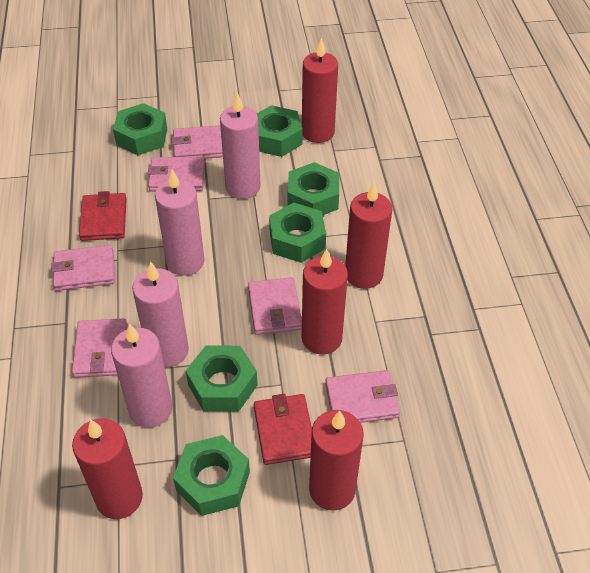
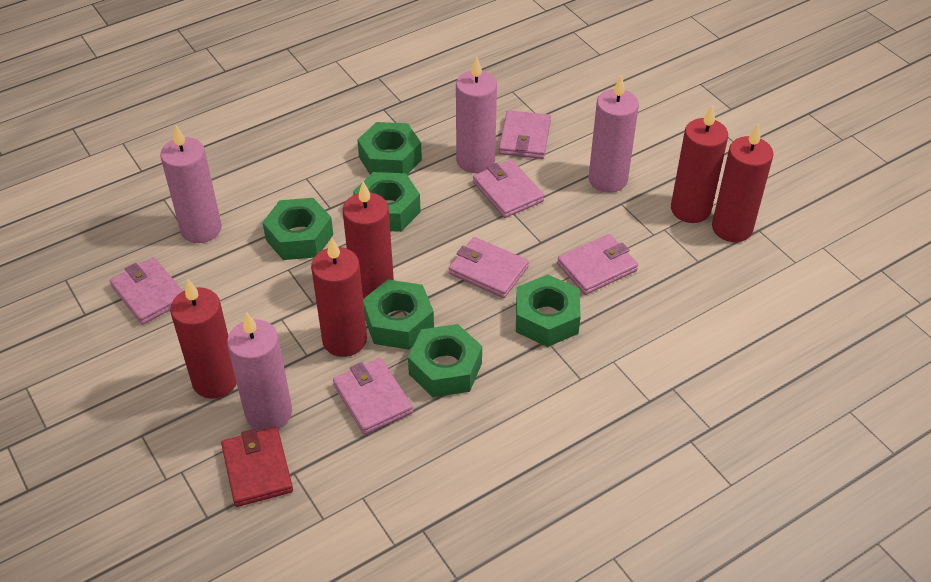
red wallet: [79,191,127,241] [254,394,312,465] = 2 -> [221,427,293,507] = 1

